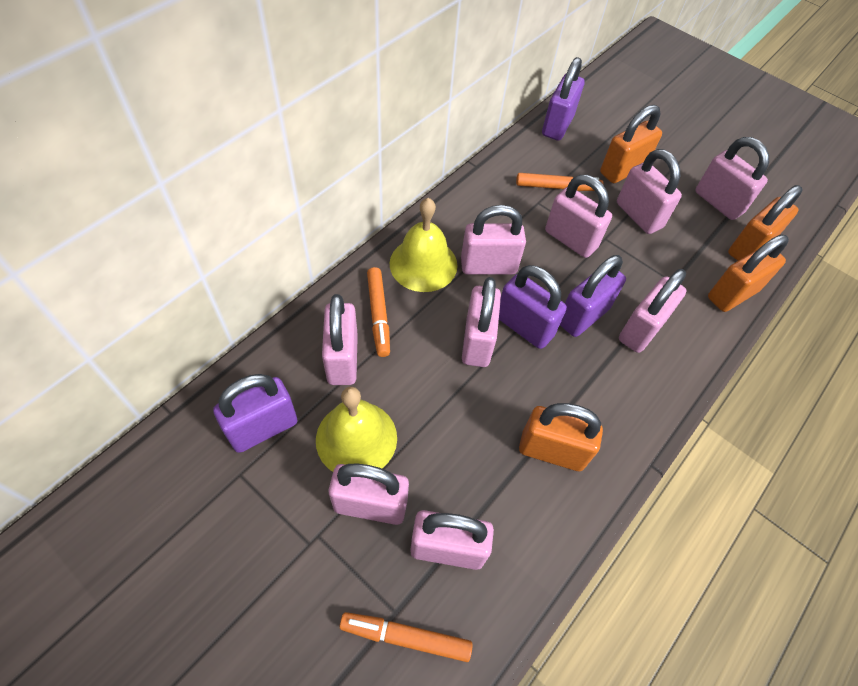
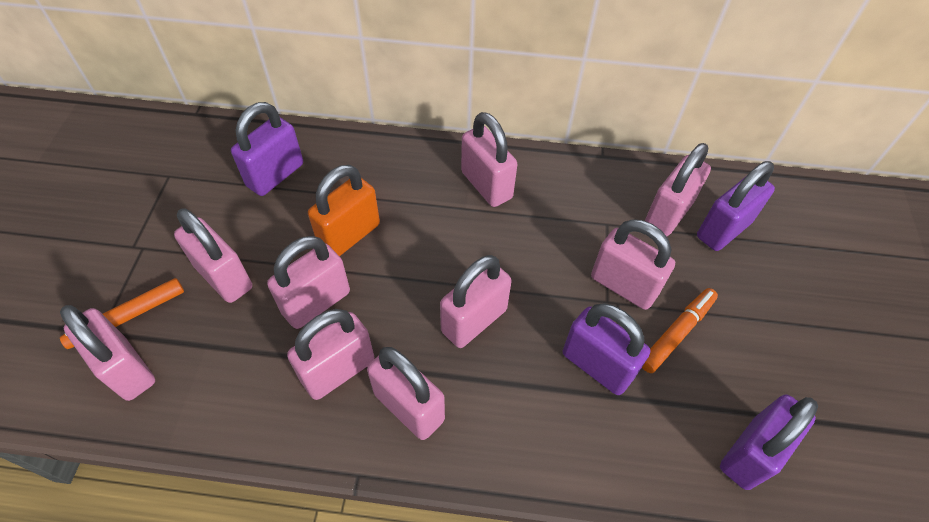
orange marker: [340,612,473,662] [367,267,390,357] [516,173,603,191] = 3 -> [60,278,184,349] [642,288,718,373] = 2
orange padlock: [519,403,603,471] [600,105,662,183] [708,234,789,312] [728,185,803,261] = 4 -> [308,165,380,256] = 1
yellow bell: [316,387,397,472] [389,198,457,292] = 2 -> none = 0

